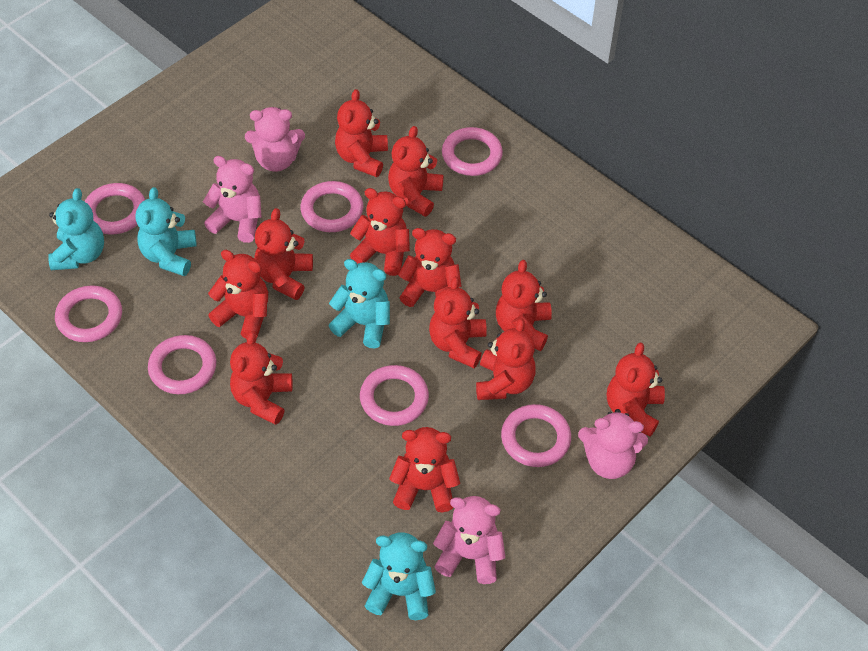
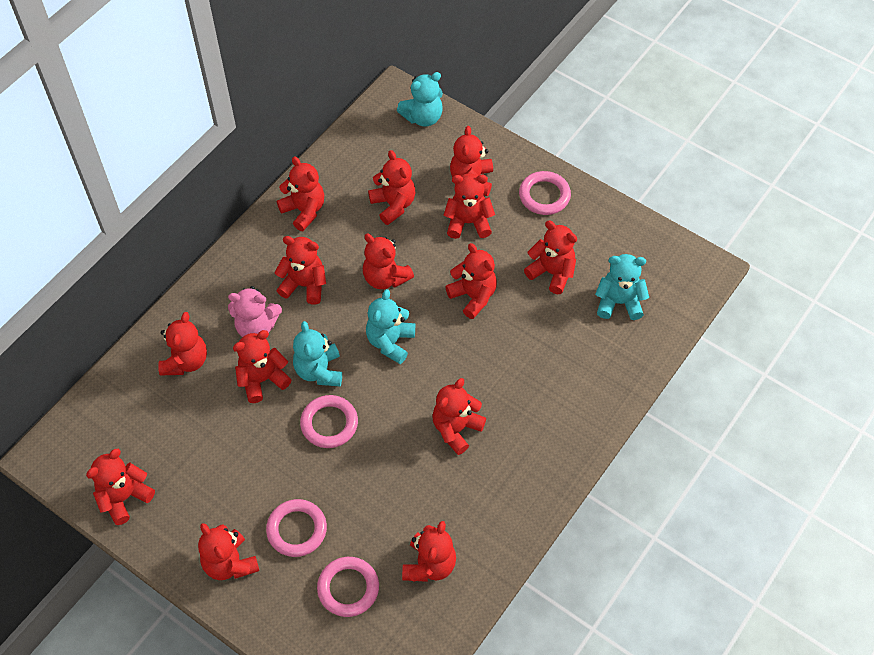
pink ring: [55,285,122,342] [85,183,145,234] [148,335,216,394] [301,181,363,232] [360,365,429,426] [442,127,503,176] [501,404,571,467] = 7 -> [266,499,327,557] [300,395,358,448] [317,557,379,617] [519,171,571,215] = 4
pink teddy bear: [203,156,262,243] [245,107,305,172] [433,496,505,584] [578,409,648,479] = 4 -> [228,286,282,337] = 1
red teddy bear: [208,250,268,339] [230,331,293,425] [254,208,313,300] [335,89,388,177] [350,188,410,276] [388,126,444,217] [389,427,460,512] [398,228,462,307] [429,276,487,368] [476,318,536,400] [496,260,552,351] [607,343,665,437] = 12 -> [86,449,155,525] [158,312,207,375] [198,523,259,580] [233,330,292,403] [275,236,326,305] [277,157,324,231] [363,233,414,289] [368,150,415,225] [402,521,456,582] [432,378,486,455] [444,173,495,239] [445,243,497,319] [450,126,493,196] [524,221,577,294] = 14

